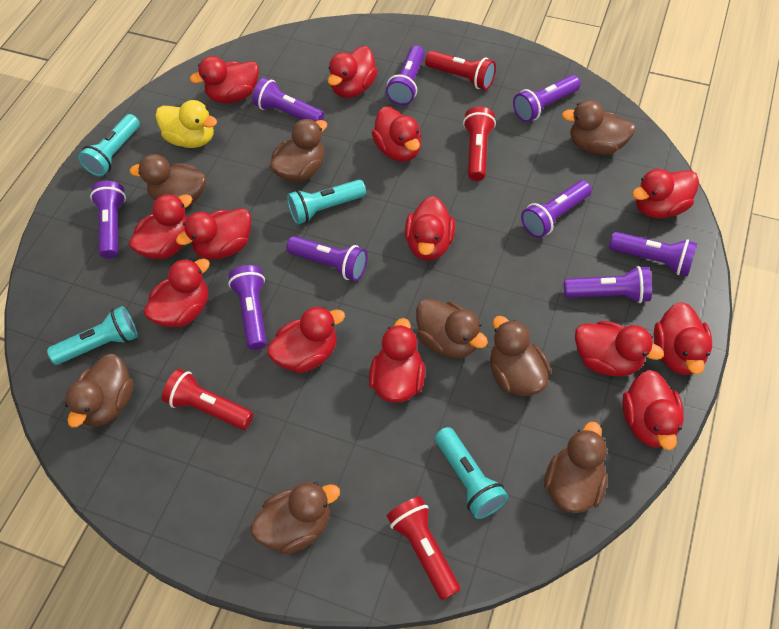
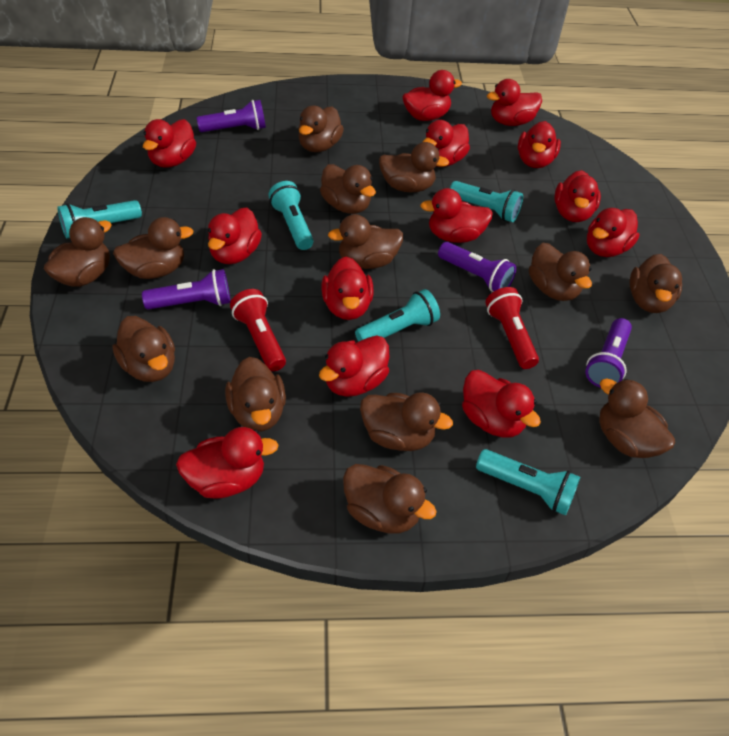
brown duck: [65,354,134,428] [130,154,206,205] [251,482,340,554] [270,119,327,182] [416,299,488,358] [490,316,551,396] [544,422,608,513] [562,100,636,155] = 8 -> [44,217,112,287] [113,217,193,279] [113,316,175,382] [225,357,286,432] [298,105,344,152] [320,164,376,214] [328,214,403,269] [343,464,437,534] [360,392,453,451] [379,142,449,192] [529,243,592,301] [599,379,675,458] [629,254,682,313] = 13
purple flashlight: [90,181,126,258] [228,265,267,350] [252,78,324,122] [286,236,368,281] [386,46,425,105] [513,75,580,122] [521,180,592,238] [564,266,652,303] [609,232,697,276] = 9 -> [142,269,230,310] [197,100,266,132] [438,242,516,292] [586,318,632,388] = 4
red flashlight: [162,369,253,430] [387,497,460,600] [425,51,496,90] [463,107,496,181] = 4 -> [230,289,286,371] [485,287,539,369] = 2
turquoise flashlight: [47,306,138,365] [78,114,140,177] [287,179,366,224] [435,427,508,519] = 4 -> [57,200,142,239] [268,181,313,250] [355,289,440,342] [450,181,523,222] [476,449,580,515] = 5
yellow duck: [156,100,217,148] = 1 -> none = 0

